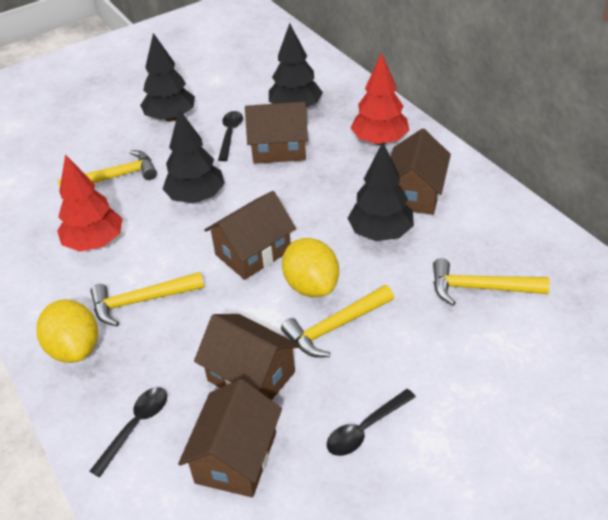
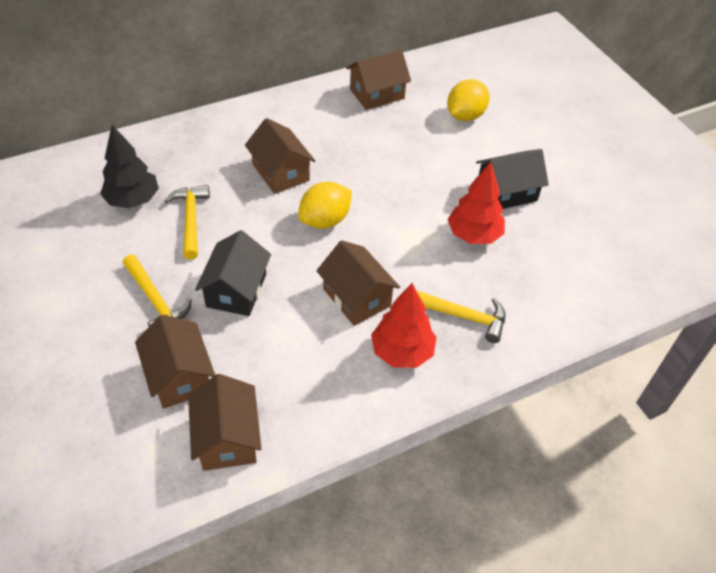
black house: none = 0 -> [195,230,271,316] [476,149,549,209] = 2
black spoon: [90,387,167,477] [218,111,243,161] [327,389,416,456] = 3 -> none = 0
black tree: [140,33,195,122] [163,109,225,203] [269,23,323,107] [348,142,414,241] = 4 -> [100,125,159,208] = 1
yellow hammer: [58,150,157,187] [90,272,204,326] [281,285,394,358] [433,258,550,306] = 4 -> [123,254,192,326] [165,185,210,260] [416,290,505,343] = 3

